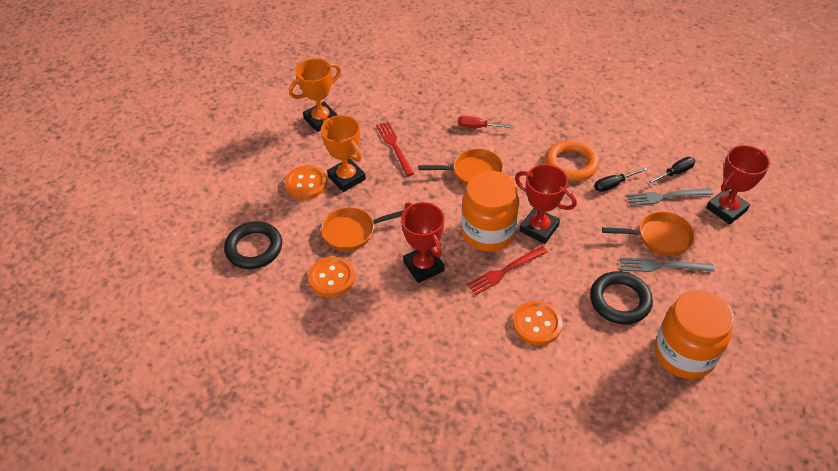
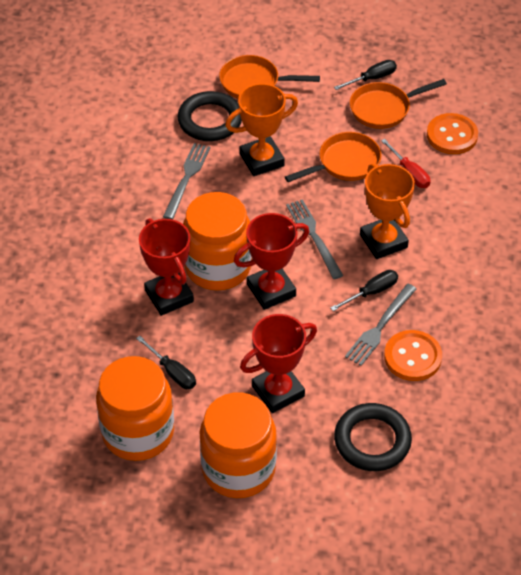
black screwdriver: [594,167,648,192] [647,157,695,185] = 2 -> [136,336,196,389] [330,270,398,311] [334,60,397,90] = 3
grey fork: [620,257,715,272] [627,188,713,206] = 2 -> [163,143,210,219] [286,199,344,279] [345,284,417,366] = 3
orange button: [285,165,327,199] [308,256,355,297] [513,301,562,345] = 3 -> [384,330,442,381] [427,113,478,154] = 2
orange jar: [461,171,519,252] [655,290,734,379] = 2 -> [96,356,174,461] [183,192,252,290] [200,392,277,498] = 3
orange ring: [545,140,599,181] = 1 -> none = 0
red fork: [376,122,414,176] [467,246,548,295] = 2 -> none = 0

